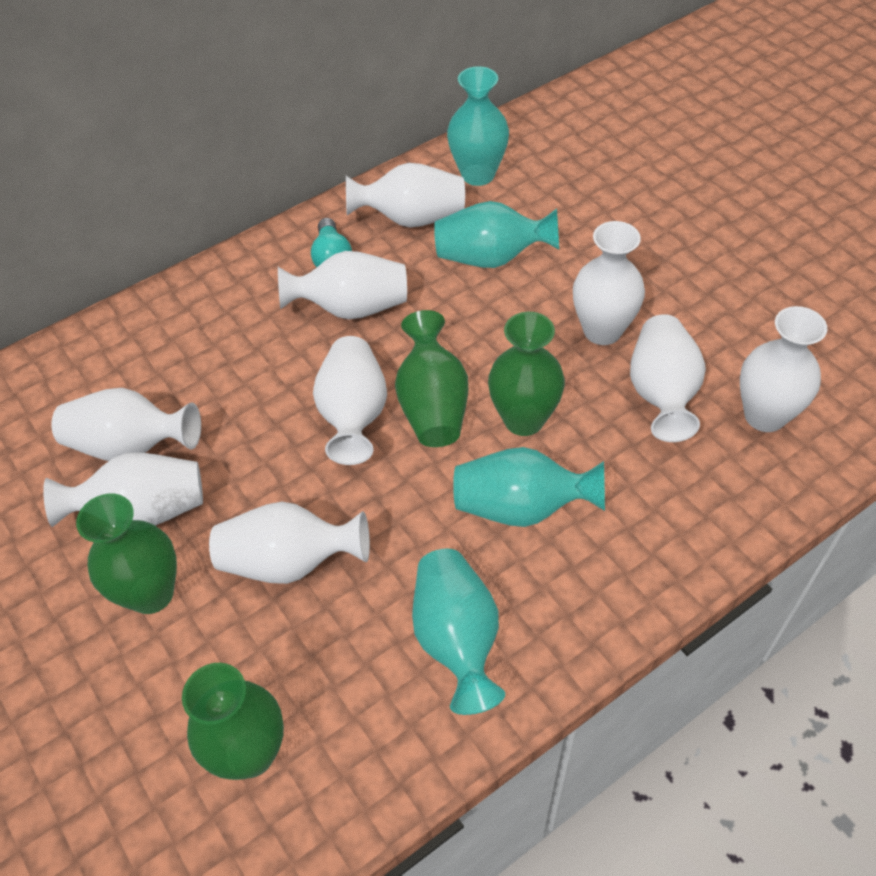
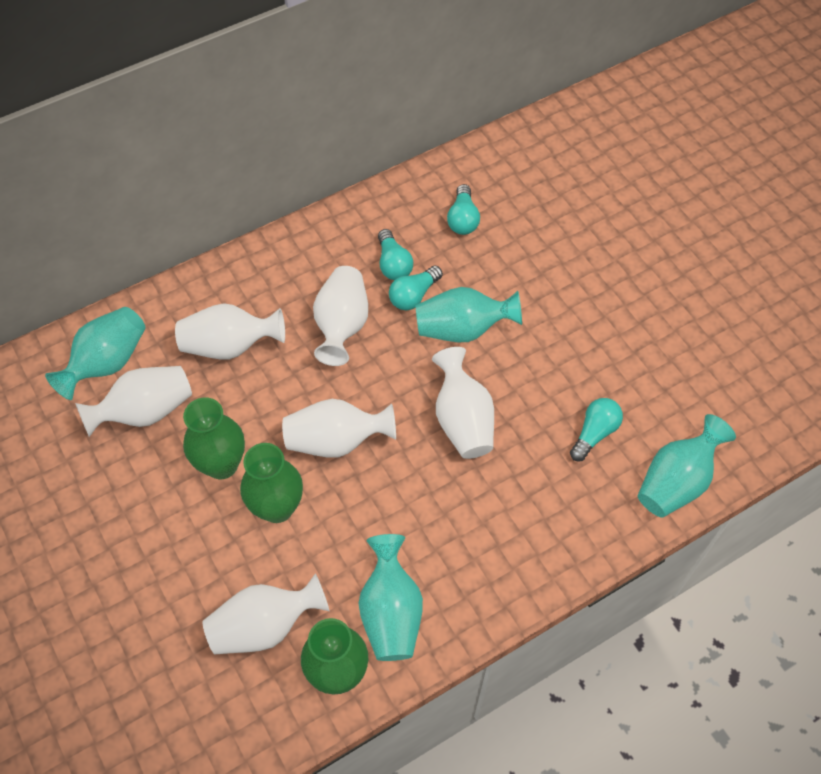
green vase: [76,494,177,614] [182,663,284,780] [395,310,468,447] [488,312,565,436] = 4 -> [183,397,245,479] [240,443,303,523] [301,618,368,694] = 3
turquoise light bulb: [311,218,352,267] = 1 -> [378,229,413,280] [389,266,443,310] [447,184,480,235] [570,398,623,461] = 4
white vase: [43,452,203,527] [52,388,201,461] [209,502,370,584] [278,251,407,320] [313,336,387,465] [346,163,465,228] [573,221,645,345] [630,314,706,442] [740,306,827,432] = 9 -> [75,366,192,437] [175,303,285,359] [203,574,329,654] [282,399,396,457] [313,266,368,366] [432,347,494,459] = 6

